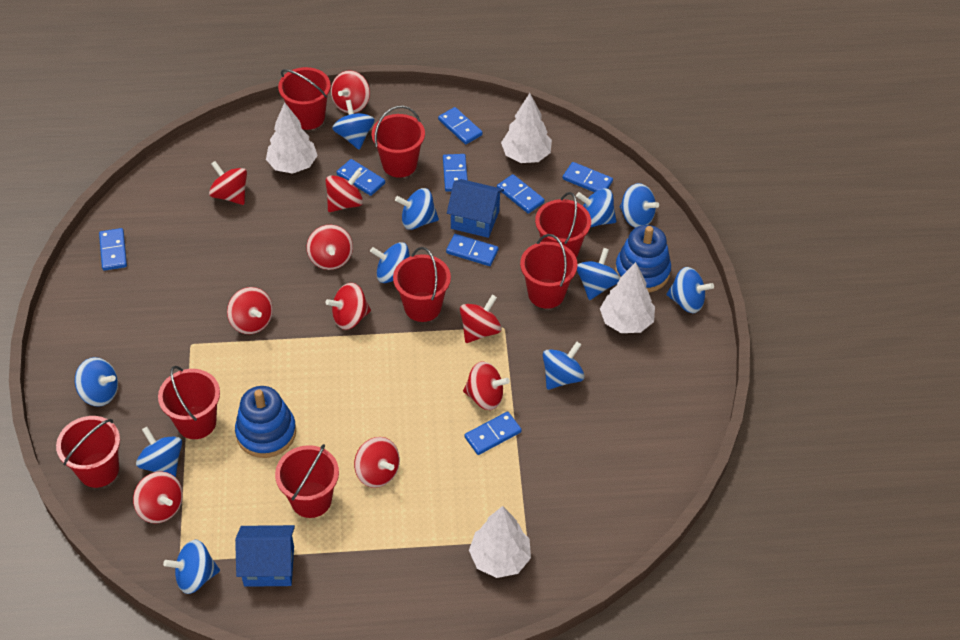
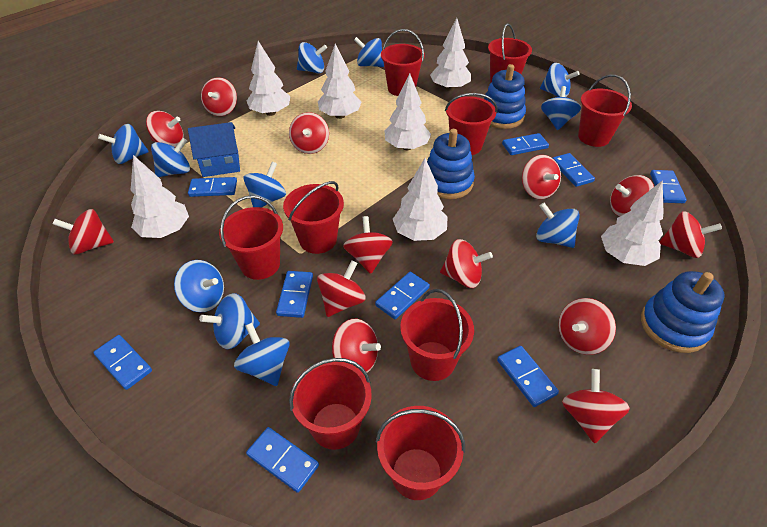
blue domino: [99,228,127,271] [337,159,385,196] [438,107,483,145] [443,154,468,192] [446,234,499,266] [464,411,522,455] [497,174,545,214] [563,162,613,192] = 8 -> [93,335,152,390] [188,177,237,197] [246,427,319,493] [276,271,313,318] [375,272,430,319] [497,346,559,407] [502,133,549,155] [553,153,595,187] [650,170,687,203] = 9
blue house: [235,525,295,587] [447,179,504,238] = 2 -> [188,122,240,177] = 1
blue stacking toy: [235,386,296,458] [615,225,671,293] = 2 -> [427,129,475,199] [484,64,526,129] [641,271,725,353] = 3
red bucket: [56,416,120,488] [158,366,220,439] [275,444,339,518] [278,67,331,130] [372,106,425,178] [393,247,451,322] [520,234,578,309] [535,192,591,258] = 8 -> [219,196,283,280] [283,181,344,254] [289,358,372,450] [376,406,465,500] [381,29,425,96] [400,289,474,381] [445,93,497,155] [488,24,532,83] [578,75,632,147] = 9
red spinning top: [133,471,183,523] [209,161,247,205] [227,287,273,334] [307,225,353,270] [325,170,363,212] [325,283,371,330] [331,71,370,113] [354,437,400,488] [460,295,502,343] [463,362,510,410] = 10 -> [53,209,114,255] [146,111,184,147] [201,77,237,116] [289,112,329,154] [317,260,366,317] [332,319,381,373] [343,216,393,274] [440,239,493,288] [522,155,561,199] [558,298,616,355] [562,369,630,443] [610,175,654,217] [660,211,722,258] = 13
white tree: [266,102,318,174] [469,506,531,578] [501,93,552,163] [600,262,655,333] = 4 -> [130,155,189,238] [247,41,291,116] [318,43,362,119] [384,73,431,150] [393,158,448,241] [430,18,471,91] [601,180,663,266] = 7

